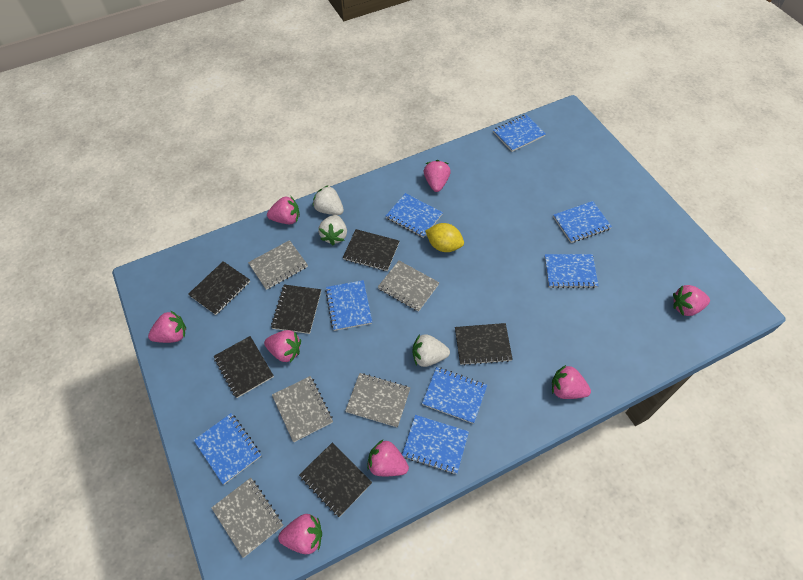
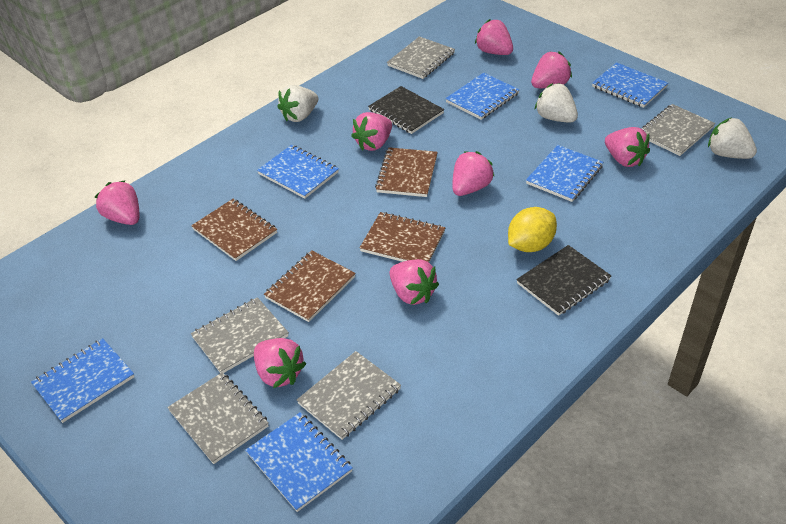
black notebook: [188,261,250,315] [214,336,274,398] [271,284,321,334] [299,443,372,517] [343,229,399,271] [455,323,513,365] = 6 -> [368,86,444,134] [516,245,611,316] = 2
blue notebook: [194,413,261,484] [325,280,372,331] [386,193,443,238] [402,415,469,474] [422,367,487,424] [493,115,546,152] [544,254,599,288] [553,201,612,243] = 8 -> [31,338,134,423] [245,412,353,512] [257,145,339,199] [445,73,520,120] [526,145,603,202] [592,62,668,108] = 6
brown notebook: none = 0 -> [191,199,277,261] [264,250,356,322] [360,212,445,262] [375,147,438,197] = 4

